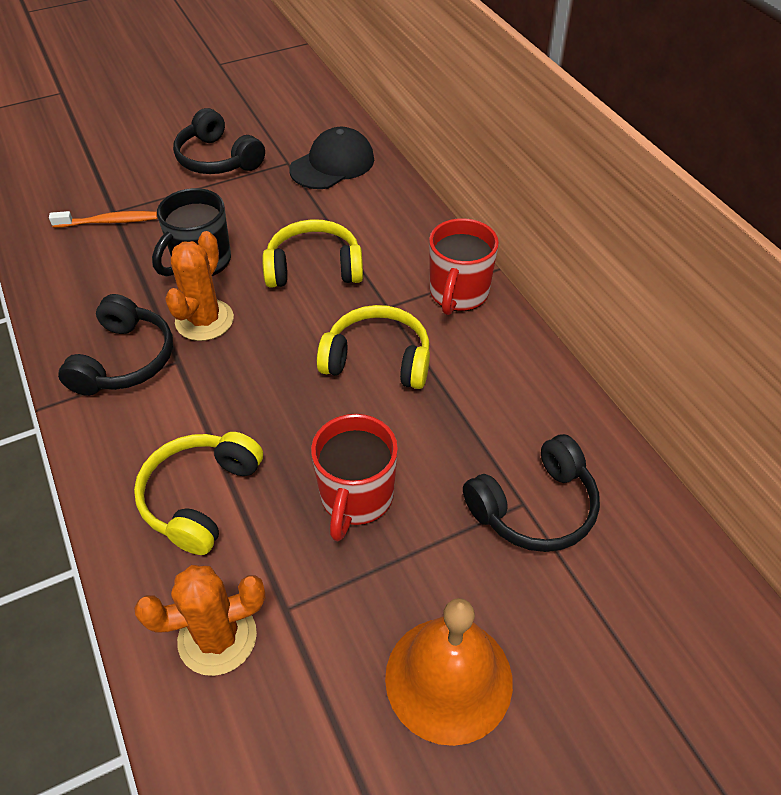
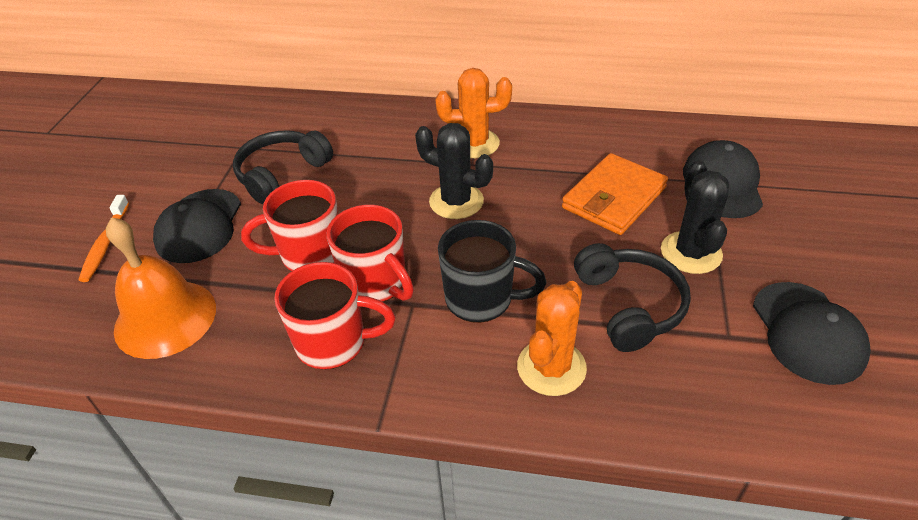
black cactus: none = 0 -> [415,123,493,219] [661,160,729,274] = 2
black cap: [289,127,374,189] = 1 -> [153,189,241,263] [683,140,763,218] [753,282,871,385] = 3
black headphones: [58,294,173,396] [173,108,265,174] [463,434,600,552] = 3 -> [233,131,333,204] [574,243,691,352] = 2
orange wallet: none = 0 -> [562,153,668,235] = 1
red mug: [311,414,398,541] [429,218,499,315] = 2 -> [241,180,338,271] [274,262,396,370] [327,205,414,302] = 3
yellow headphones: [134,432,263,555] [262,219,363,288] [317,305,430,389] = 3 -> none = 0

